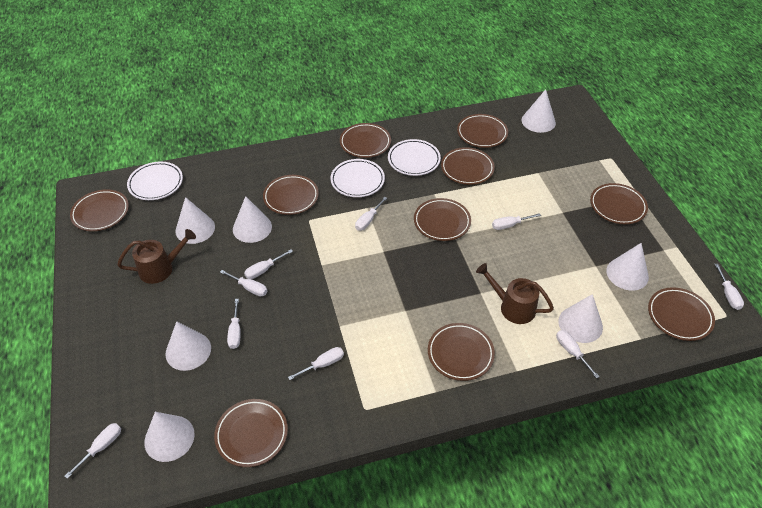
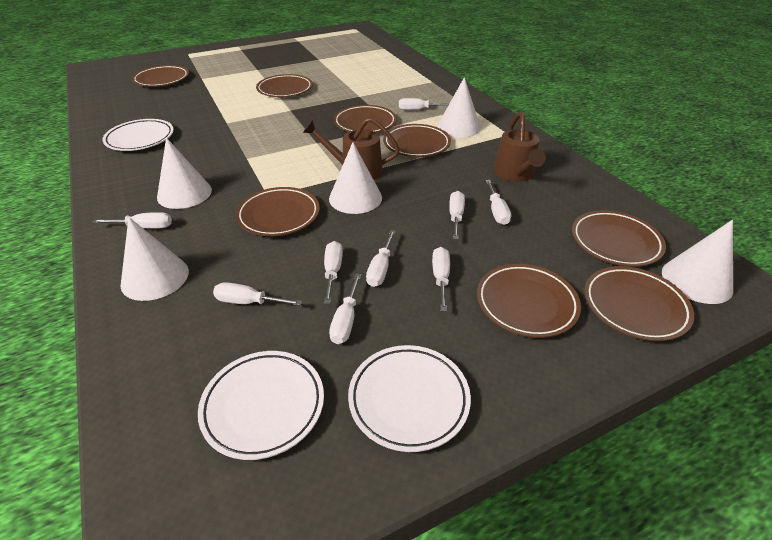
brown plate: [70,189,129,231] [214,399,288,467] [263,175,319,215] [340,123,391,158] [414,198,471,241] [428,323,495,381] [441,147,495,185] [457,114,508,148] [590,183,648,224] [648,287,715,341] = 10 -> [132,65,189,87] [236,187,320,236] [256,74,313,97] [334,105,397,133] [383,124,451,157] [477,264,581,338] [572,210,666,267] [584,266,694,341] = 8
white cone: [144,412,195,462] [165,321,211,371] [175,197,215,244] [233,196,272,243] [522,89,556,133] [558,294,603,343] [606,243,649,290] = 7 -> [120,217,189,301] [157,138,212,209] [329,142,382,214] [437,77,481,138] [662,220,733,304] = 5

